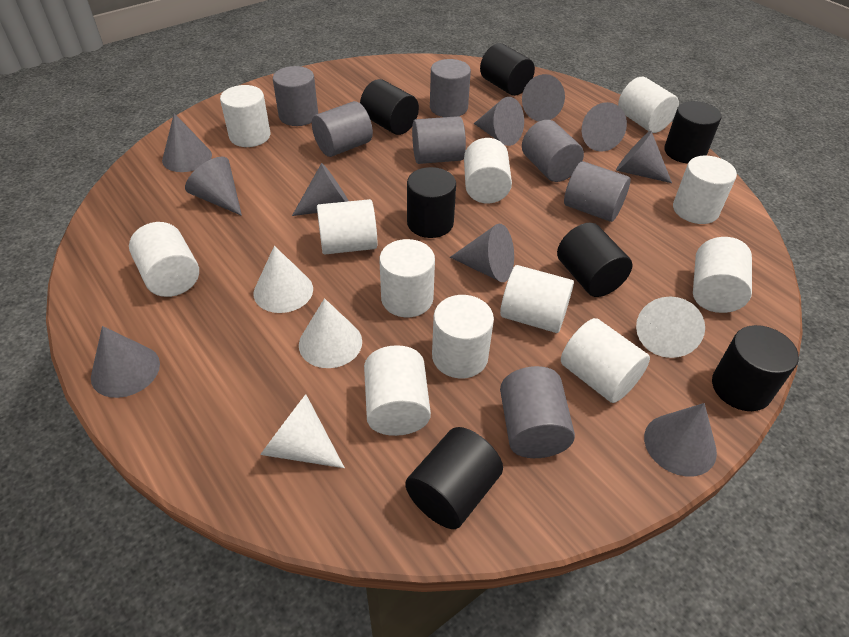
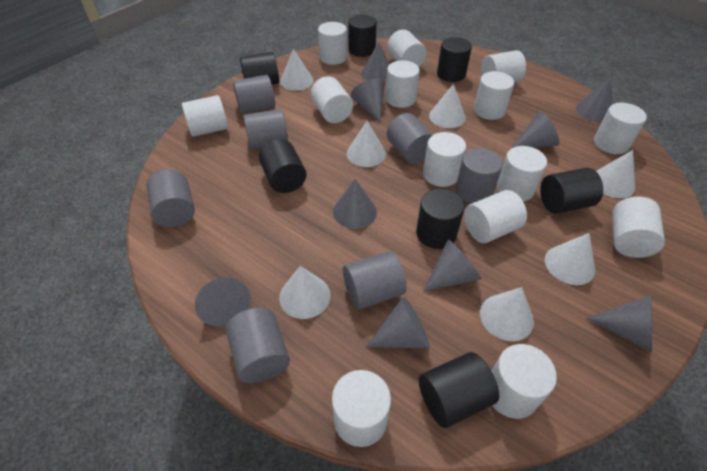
grey cone: [91,326,160,398] [162,113,212,172] [185,157,242,216] [292,163,349,216] [450,224,514,282] [474,97,524,146] [522,74,565,121] [582,102,627,152] [616,131,672,183] [644,403,717,476] = 10 -> [195,278,251,327] [333,179,377,229] [351,79,385,122] [361,42,390,82] [366,297,430,349] [423,239,481,292] [511,111,559,149] [576,78,613,122] [587,295,652,352] = 9
white cone: [254,246,313,313] [260,394,345,468] [299,298,362,368] [636,297,705,358] = 4 -> [279,266,331,319] [280,49,314,91] [347,121,386,167] [429,84,466,128] [480,287,534,341] [545,233,595,285] [596,150,635,198] = 7
white cylinder: [129,222,199,297] [220,85,270,147] [317,199,377,254] [364,345,431,436] [379,239,435,317] [432,295,494,379] [464,138,512,203] [500,265,574,333] [561,318,650,403] [618,77,679,133] [673,156,737,224] [693,237,752,313] = 12 -> [182,95,228,137] [311,76,353,123] [318,22,347,65] [332,370,391,447] [386,60,420,108] [387,29,426,67] [423,132,466,187] [464,190,527,243] [474,71,514,120] [481,50,526,82] [492,344,557,419] [497,146,547,202] [594,103,647,154] [612,196,665,258] = 14

